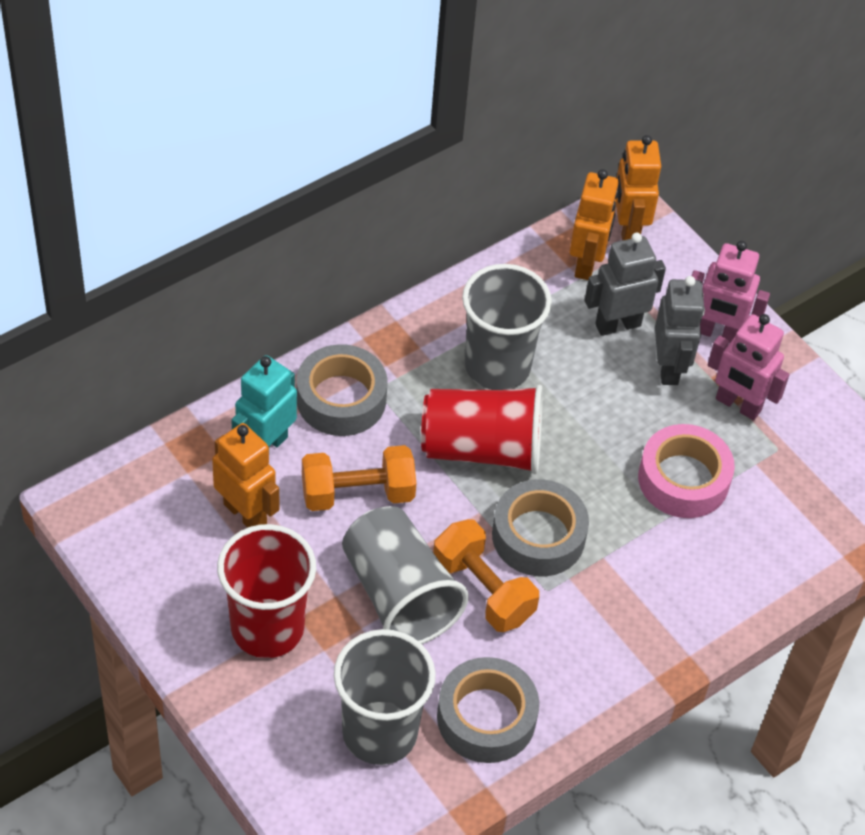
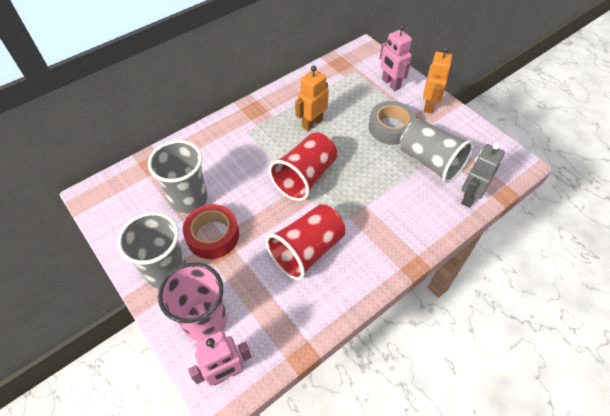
grey robot: [585,233,666,336] [655,276,705,385] = 2 -> [461,143,505,208] = 1
grey tape: [297,344,387,436] [437,657,539,763] [492,479,589,576] = 3 -> [369,101,416,145] = 1
orange dumbbell: [302,445,416,511] [433,519,539,632] = 2 -> none = 0
orange robot: [212,423,279,528] [569,169,619,280] [616,135,661,241] = 3 -> [295,65,329,131] [423,47,452,113] = 2
pink cup: none = 0 -> [158,262,227,341] = 1
pink tape: [638,424,735,518] = 1 -> none = 0
red tape: none = 0 -> [183,204,239,259] = 1
turquoise robot: [232,355,297,447] = 1 -> none = 0

